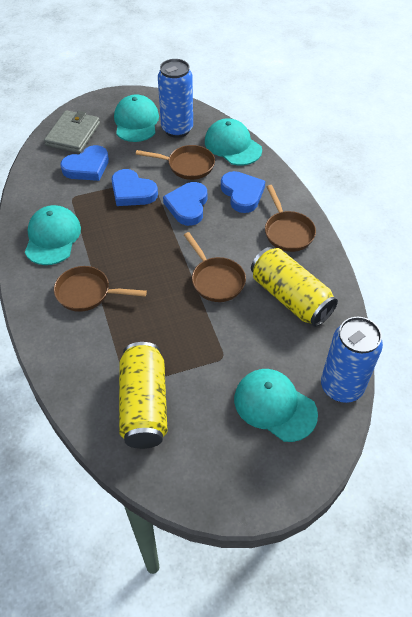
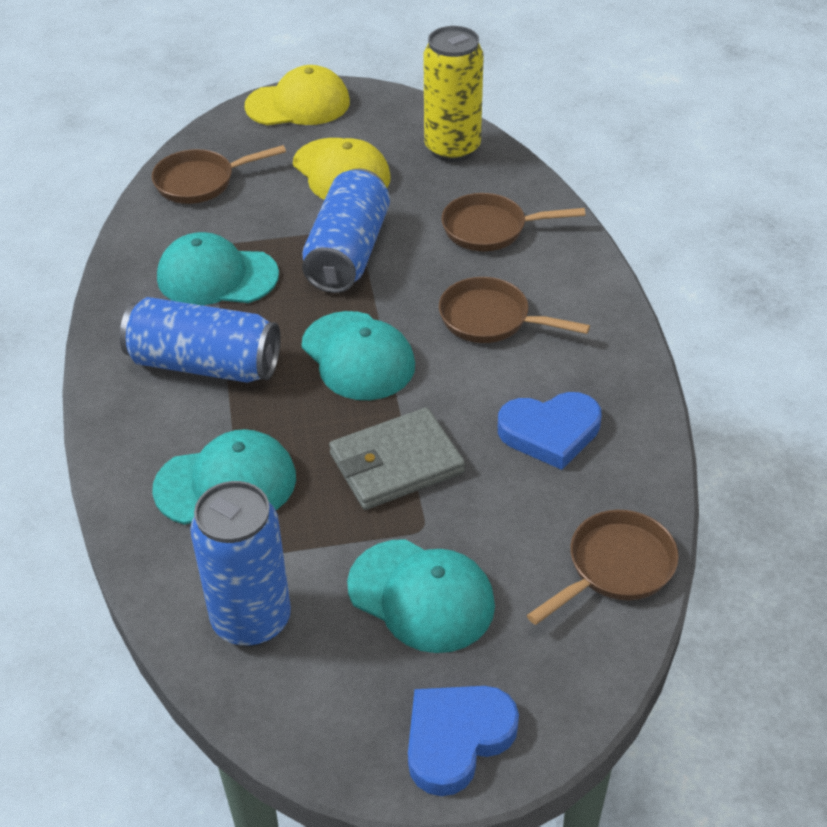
blue can: [158,59,193,138] [321,317,383,403] = 2 -> [120,297,281,383] [190,481,291,647] [302,168,390,293] = 3
blue heart: [60,145,109,181] [111,169,158,206] [163,182,207,226] [221,171,265,213] = 4 -> [408,686,519,796] [498,392,602,470] = 2
yellow can: [119,342,168,449] [251,247,338,327] = 2 -> [423,26,484,162] = 1
yellow cap: none = 0 -> [245,65,350,125] [293,138,391,200] = 2

